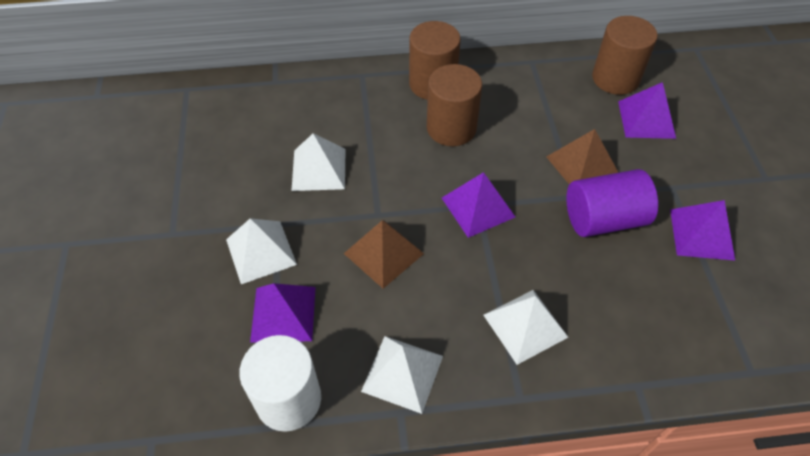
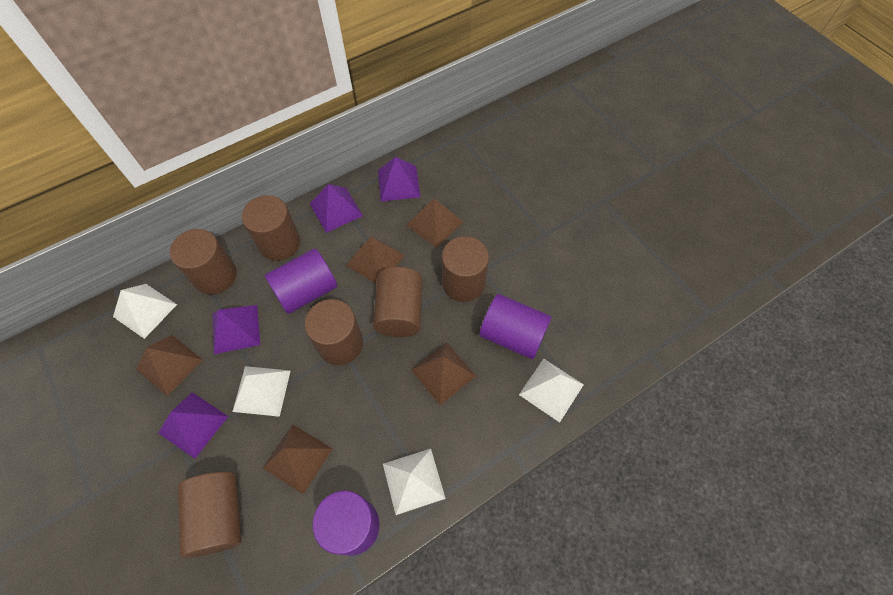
brown cylinder: [409,21,461,100] [427,64,482,146] [592,16,658,95] = 3 -> [170,229,237,294] [178,472,242,558] [242,195,300,261] [305,299,363,365] [373,267,423,337] [442,236,489,302] = 6
brown pyramid: [344,220,424,289] [546,129,619,184] = 2 -> [136,335,203,396] [263,425,333,494] [346,236,405,284] [407,199,463,248] [411,343,476,405] = 5
purple cylinder: [566,169,658,237] = 1 -> [265,249,337,314] [312,490,380,556] [479,294,551,359] = 3
white cylinder: [239,335,321,432] = 1 -> none = 0

